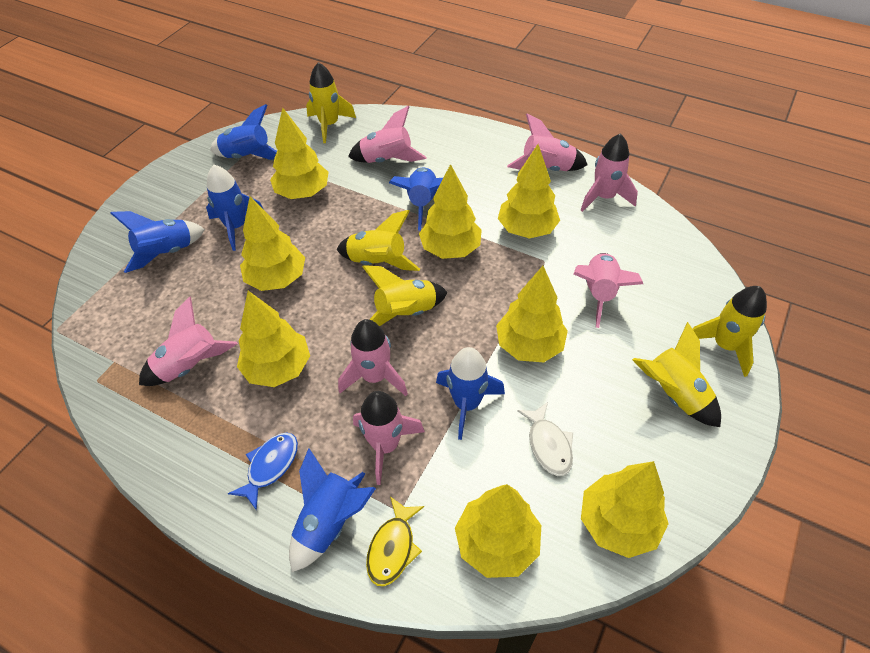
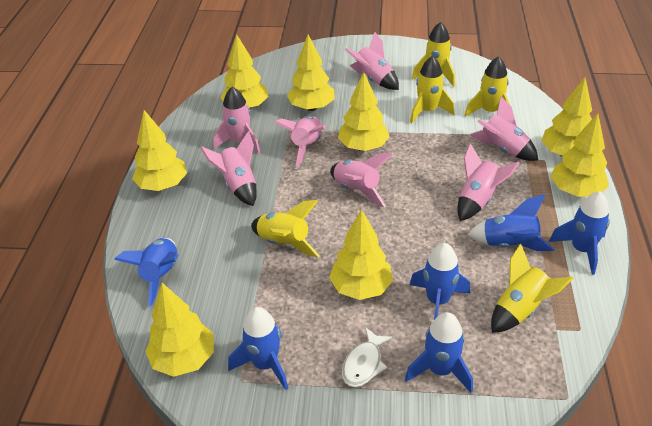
blue fish: [228,432,298,511] = 1 -> none = 0
yellow fish: [366,496,424,586] = 1 -> none = 0

